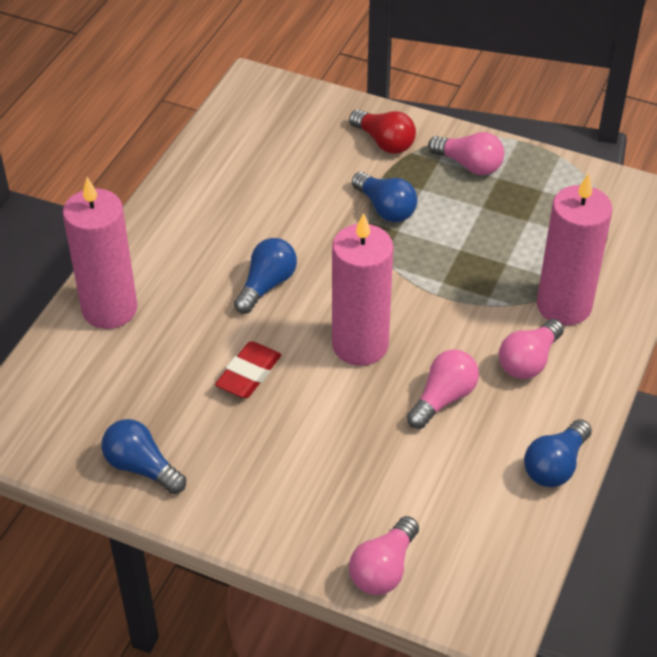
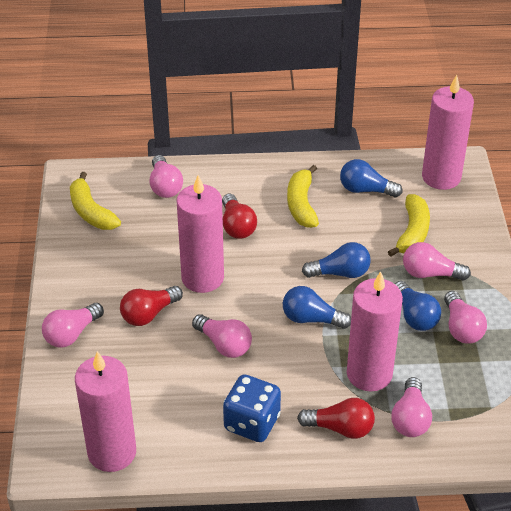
blue dice: none = 0 -> [223,375,281,442] = 1
pink candle: [63,177,137,329] [332,213,393,366] [537,173,612,325] = 3 -> [75,351,136,472] [177,175,224,293] [347,271,403,392] [422,75,474,190] = 4
pink light bulb: [349,516,419,595] [407,349,479,429] [428,132,504,175] [499,319,564,379] = 4 -> [42,303,104,348] [150,155,183,198] [192,314,252,358] [391,377,432,437] [403,242,471,281] [444,291,487,344] = 6
red eraser: [215,341,281,398] = 1 -> none = 0
red light bulb: [349,109,416,154] = 1 -> [120,286,183,326] [222,194,257,239] [297,398,375,439] = 3
yellow banana: none = 0 -> [70,172,121,230] [287,165,319,228] [388,194,430,257] = 3

